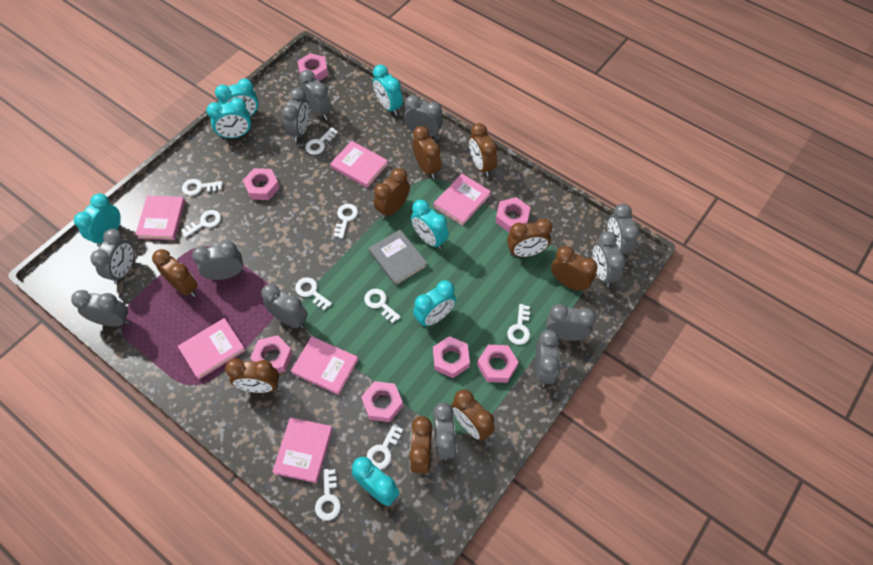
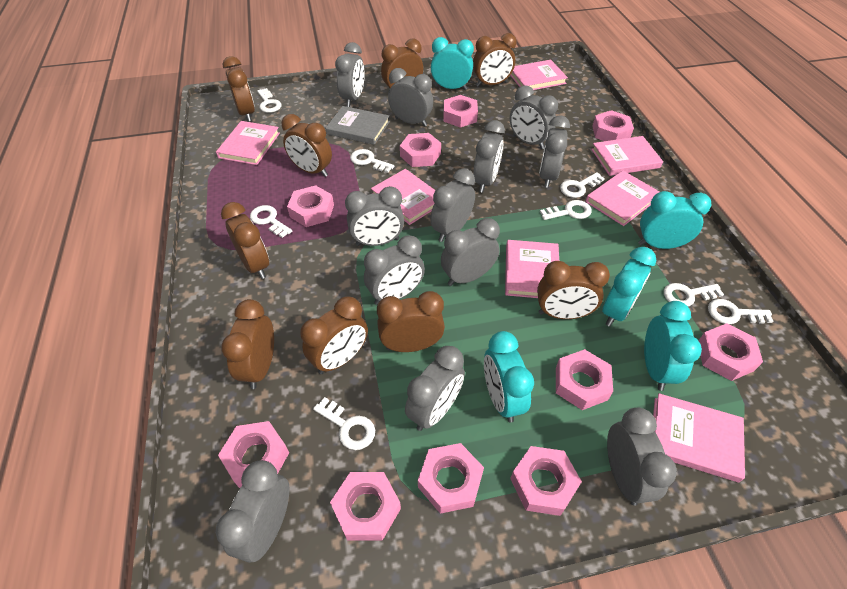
pink book: [135,196,185,240] [178,318,246,380] [272,417,333,483] [291,336,358,395] [330,141,388,188] [434,174,491,226] = 6 -> [216,121,280,165] [371,169,436,225] [505,240,559,298] [510,60,568,90] [585,170,660,226] [591,136,663,176] [653,393,745,482] = 7
pink nut: [243,168,280,200] [250,335,293,373] [297,53,328,81] [361,381,403,422] [433,336,470,378] [477,345,518,383] [496,197,531,233] = 7 -> [218,421,289,488] [287,185,334,227] [330,472,401,540] [400,133,441,167] [418,443,484,514] [444,95,478,128] [510,446,582,516] [556,349,613,410] [592,110,634,141] [698,323,763,381] = 10
turquoise clock: [74,193,121,247] [206,98,251,139] [215,79,259,116] [352,457,399,506] [373,65,403,115] [411,200,449,249] [413,280,456,327] = 7 -> [431,37,474,90] [484,331,534,422] [602,247,656,326] [638,191,711,249] [644,301,702,391] = 5
white key: [181,210,221,238] [182,179,223,196] [295,278,332,310] [305,127,338,155] [315,469,341,521] [334,204,358,239] [364,289,400,323] [367,424,403,469] [507,304,530,345] = 9 -> [250,205,292,238] [257,88,282,113] [313,397,375,450] [350,149,394,173] [540,200,592,220] [560,172,605,198] [664,283,724,307] [708,299,774,324] = 8

